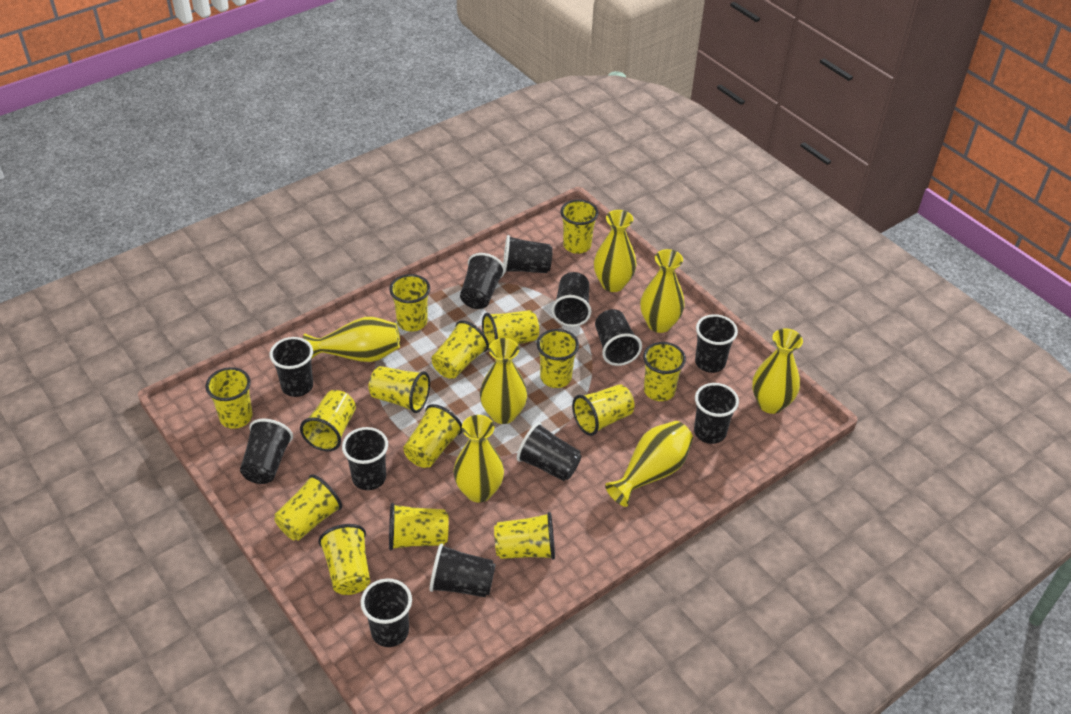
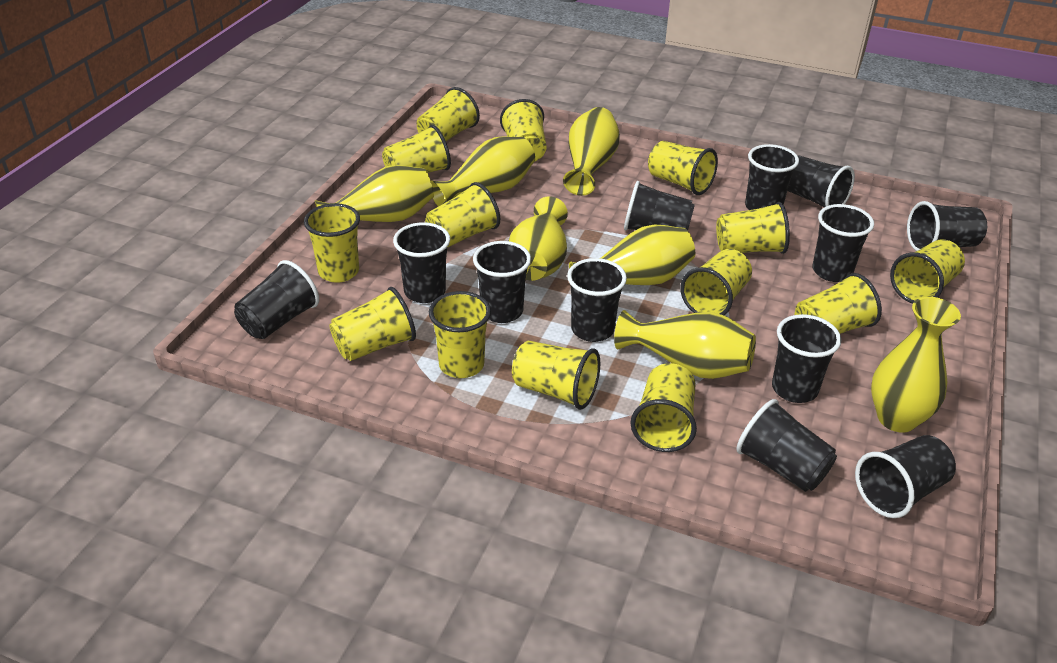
yellow cup: [206,367,253,429] [274,474,342,541] [300,390,356,451] [318,524,370,595] [369,366,430,413] [389,274,430,331] [389,503,449,550] [403,404,463,468] [432,320,489,379] [482,310,539,350] [494,512,555,560] [537,329,579,388] [561,199,598,254] [572,384,635,436] [643,342,686,401] = 15 -> [304,203,360,283] [329,287,416,361] [382,125,451,173] [417,87,480,141] [425,182,500,248] [429,291,491,378] [500,99,546,161] [512,341,600,410] [630,363,697,452] [648,141,718,195] [680,249,752,315] [716,202,790,254] [795,273,882,334] [890,239,965,303] = 14

